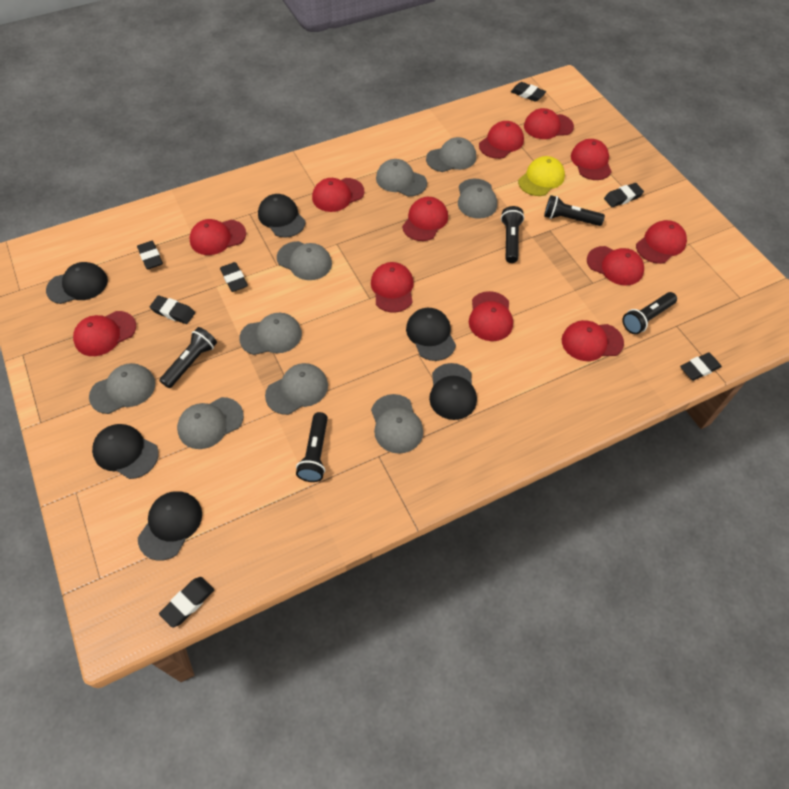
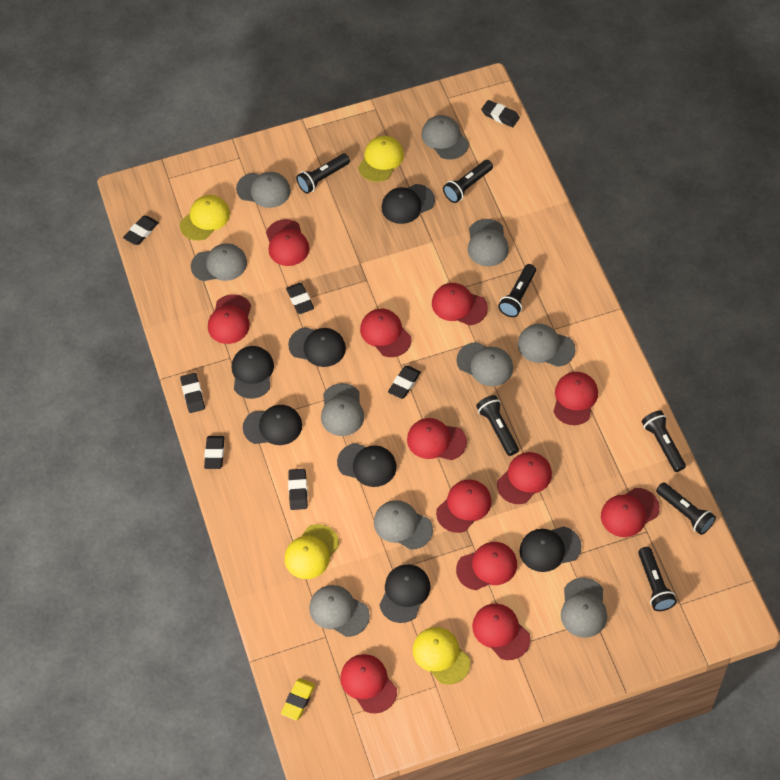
black cap: [46,262,108,304] [92,424,159,479] [138,491,202,561] [258,194,306,238] [406,308,456,361] [429,363,477,420] = 6 -> [232,346,274,399] [243,405,302,445] [288,327,346,367] [337,443,397,487] [379,564,431,623] [381,184,435,224] [520,526,581,572] = 7
black flashlight: [159,327,217,388] [296,412,328,482] [501,206,524,263] [544,195,605,226] [622,292,677,334] = 5 -> [296,153,350,194] [443,160,493,203] [476,395,519,456] [498,264,536,317] [638,547,677,611] [642,410,686,472] [656,482,716,535] = 7
grey cap: [89,363,155,414] [177,397,244,449] [239,313,302,355] [265,363,328,415] [277,241,332,280] [371,394,423,454] [376,159,427,197] [426,137,476,172] [458,179,497,219] = 9 -> [191,243,247,281] [236,172,291,208] [309,585,370,637] [321,383,364,436] [374,500,433,550] [421,115,469,160] [456,342,513,386] [468,219,509,266] [518,324,575,367] [561,578,607,638] = 10
yellow cap: [518,156,565,196] = 1 -> [180,195,230,241] [285,524,339,579] [358,136,404,182] [413,627,471,685] = 4
yellow eraser: none = 0 -> [281,678,315,720] = 1

